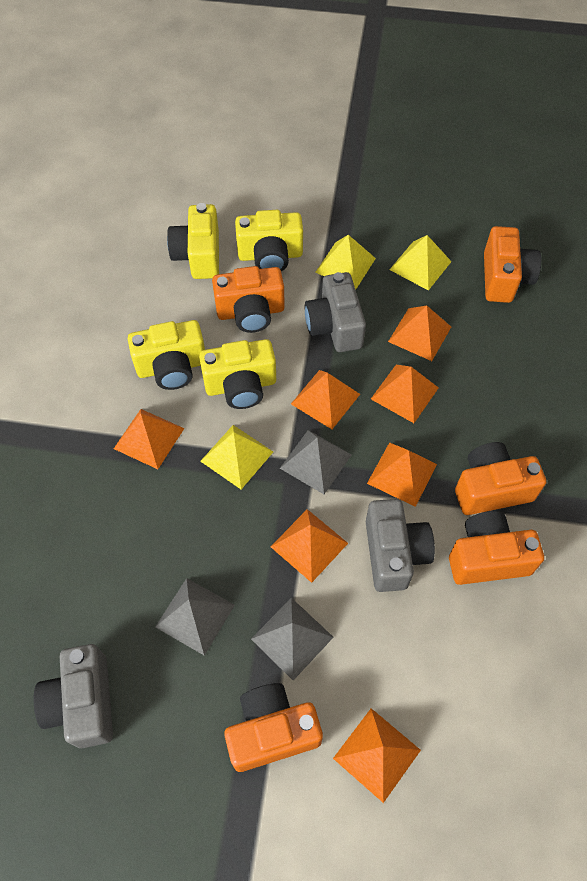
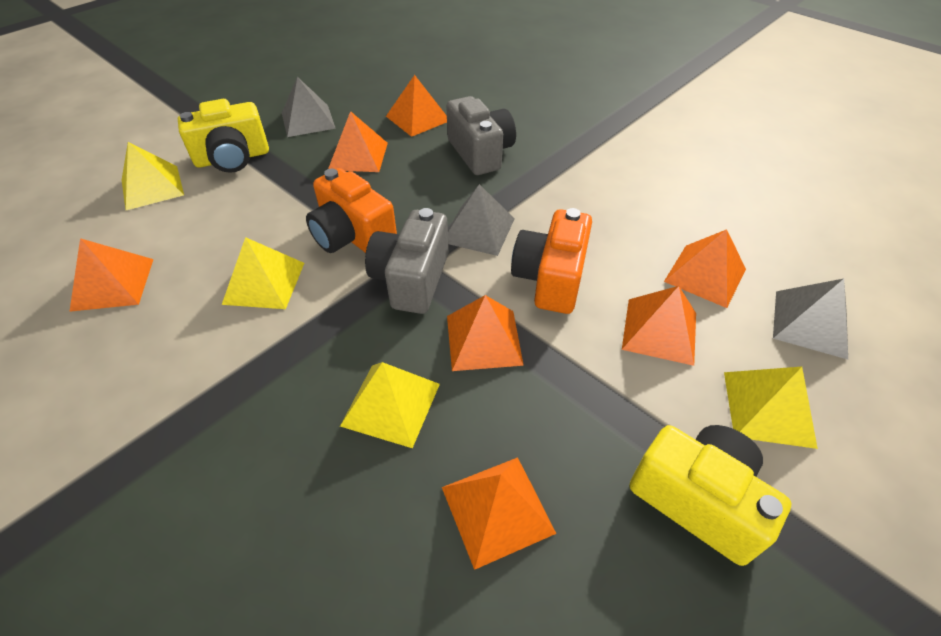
grey camera: [34,644,113,748] [305,272,366,352] [366,499,435,592] = 3 -> [365,208,449,314] [446,96,516,175] = 2
orange camera: [212,266,285,333] [224,683,323,772] [449,511,544,585] [455,442,546,515] [484,226,541,303] = 5 -> [306,168,397,253] [511,208,592,314] = 2
yellow camera: [128,320,205,390] [167,203,219,279] [199,339,276,409] [235,210,303,271] = 4 -> [178,99,269,173] [629,425,791,566] = 2
yellow pyramid: [200,425,273,489] [315,235,376,289] [389,235,452,291] = 3 -> [122,142,184,210] [222,237,304,309] [340,362,440,448] [724,367,818,449] = 4

